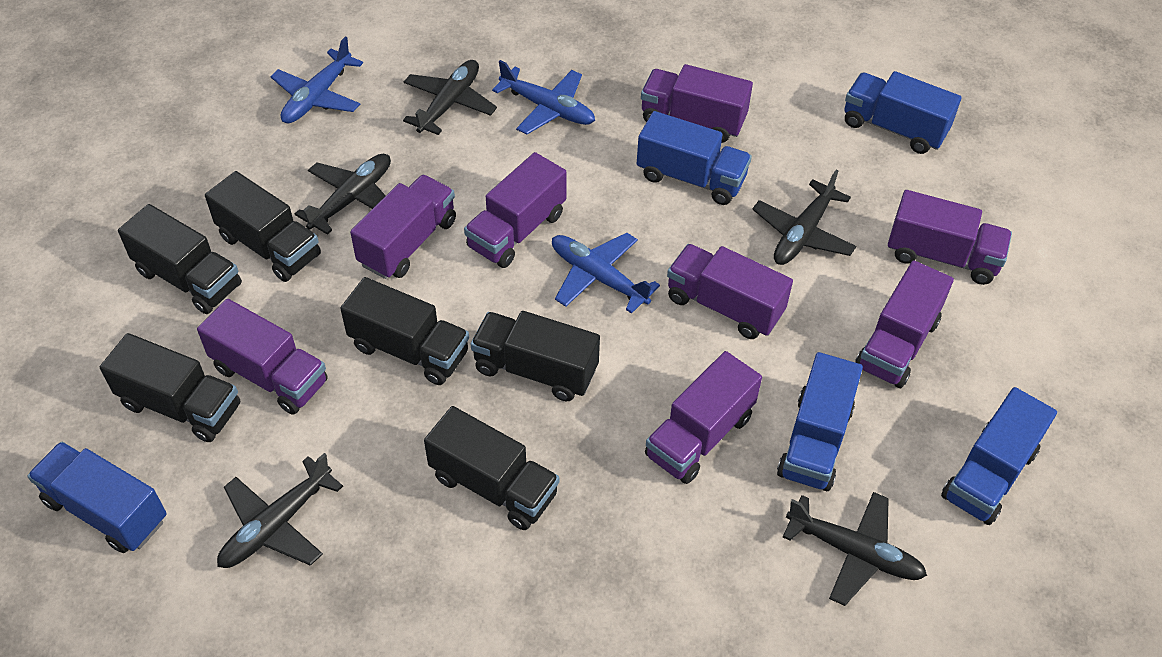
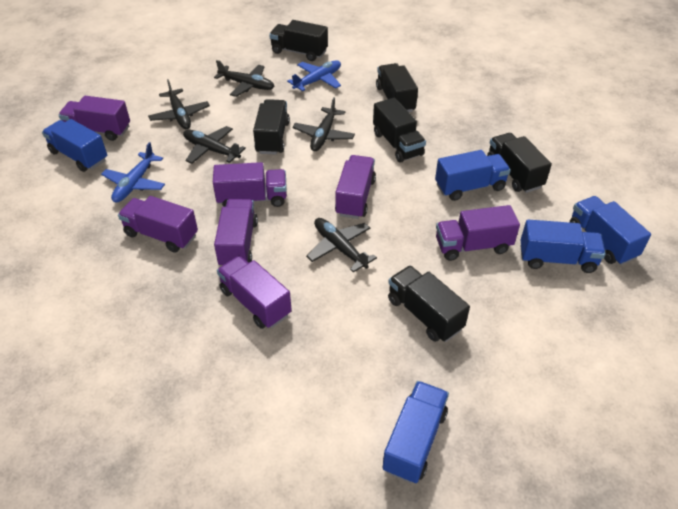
blue plane: [270,36,363,123] [492,60,595,134] [552,233,660,314] = 3 -> [101,142,165,202] [287,60,341,91] = 2
purple truck: [197,299,327,415] [350,175,456,279] [464,152,567,268] [641,64,753,143] [645,351,762,484] [667,244,793,339] [855,260,954,388] [888,190,1012,285] = 8 -> [59,96,130,141] [118,196,198,253] [213,162,287,207] [214,199,258,265] [217,255,292,329] [335,155,376,219] [436,205,520,261] = 7

